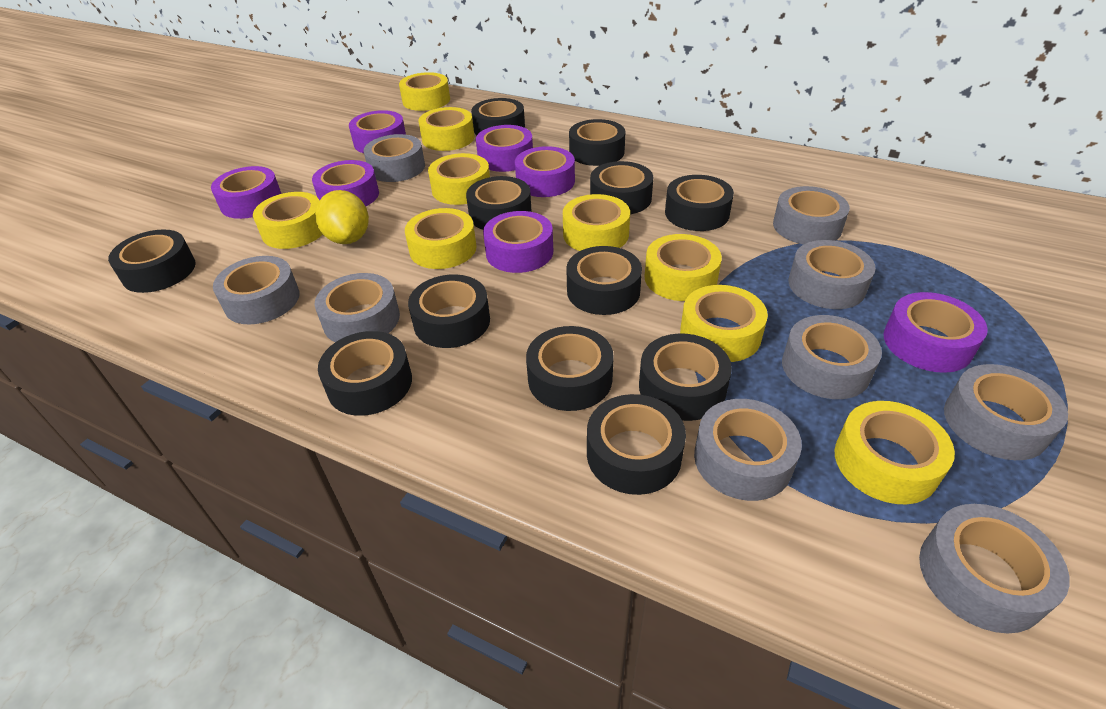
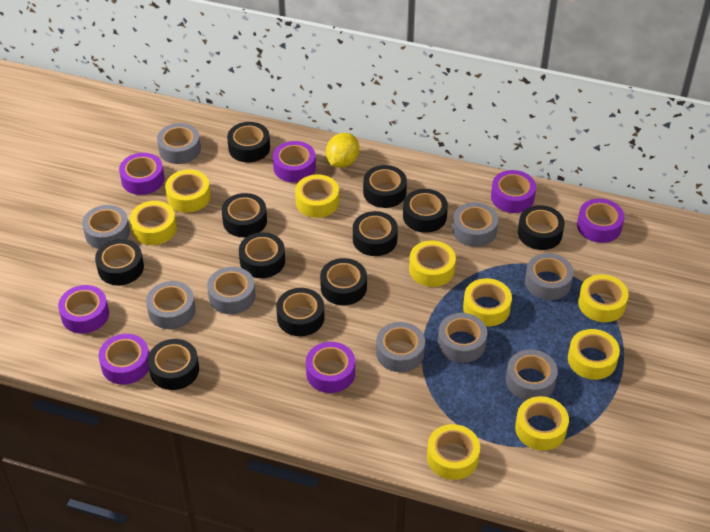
black tape: [108,229,196,293] [318,331,412,416] [408,274,490,348] [466,176,532,230] [471,98,525,136] [526,326,614,411] [566,246,642,315] [569,119,625,166] [587,394,686,495] [590,161,653,214] [639,334,732,421] [665,175,734,231] = 12 -> [95,239,144,285] [148,339,199,390] [222,193,267,237] [227,122,270,162] [239,232,285,278] [276,288,324,336] [320,258,367,305] [353,211,398,256] [363,165,407,208] [403,189,448,233] [518,205,565,250] = 11

